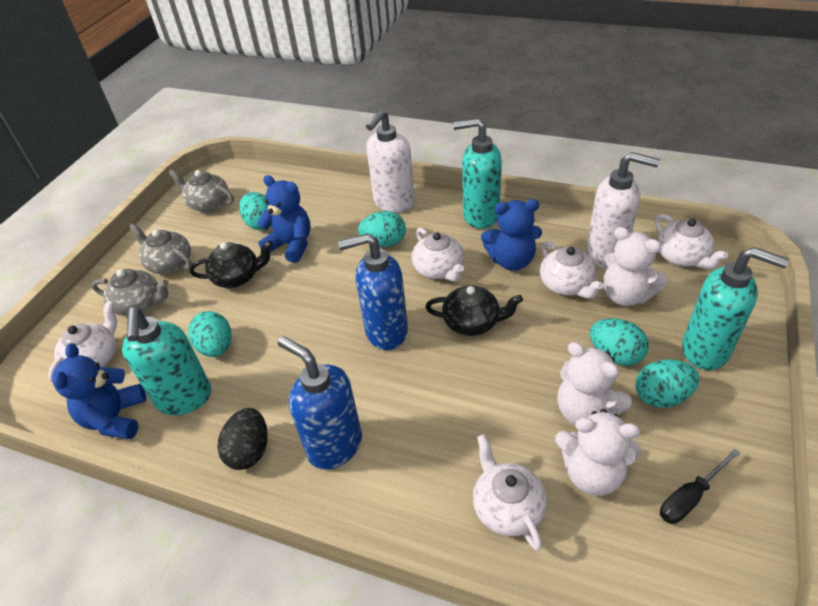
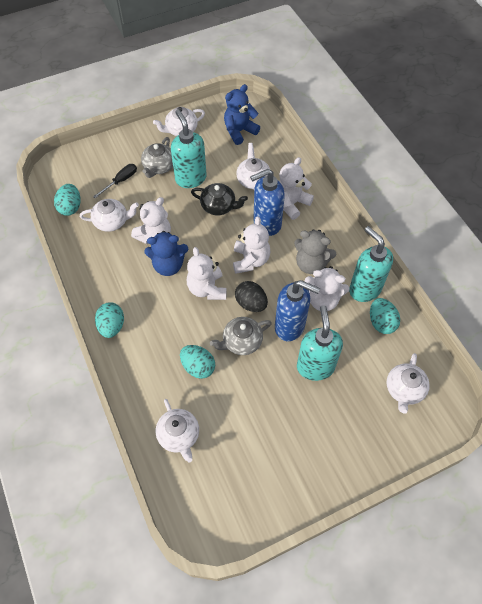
black teapot: [189,241,273,288] [425,285,523,336] = 2 -> [191,183,248,215] = 1
blue teddy bear: [52,343,146,439] [257,175,311,263] [481,199,542,271] = 3 -> [144,231,188,276] [224,84,260,145] = 2
grey teapot: [92,269,169,316] [129,223,192,274] [169,169,234,212] = 3 -> [141,137,173,178] [210,317,272,355] = 2
grey teddy bear: none = 0 -> [294,229,336,274] = 1
turquoise egg: [188,311,232,357] [239,192,272,230] [358,211,406,247] [590,318,649,366] [636,359,699,408] = 5 -> [54,184,81,216] [95,302,124,338] [180,345,215,379] [370,298,400,334] = 4
white soap dispenser: [366,109,415,213] [586,152,660,268] = 2 -> none = 0
white teddy bear: [555,409,641,496] [557,342,632,425] [603,227,668,306] = 3 -> [131,197,171,244] [187,247,227,300] [233,216,271,274] [279,157,314,220] [305,266,350,311] = 5

